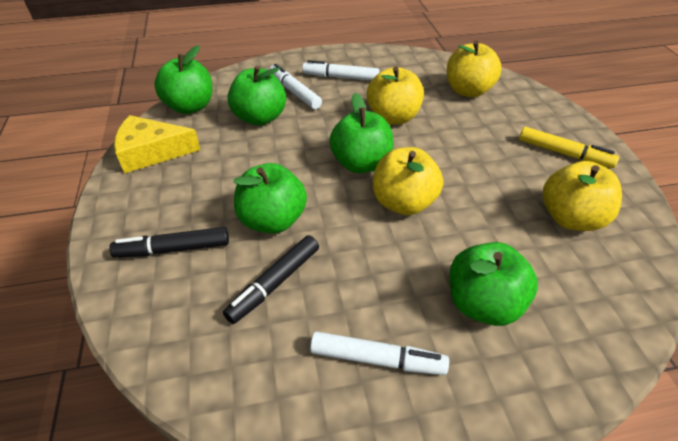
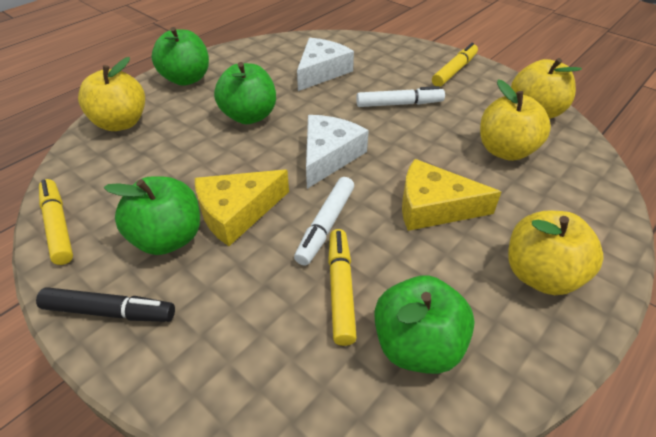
black marker: [109,227,229,258] [223,235,319,324] = 2 -> [36,287,175,322] = 1
green apple: [154,45,212,114] [228,66,286,126] [234,163,307,234] [329,93,393,173] [449,242,538,326] = 5 -> [104,176,200,255] [151,27,209,86] [214,62,276,124] [374,276,475,374] = 4
white cheese: none = 0 -> [297,38,354,91] [306,115,369,189] = 2
white marker: [269,64,322,109] [302,60,379,81] [310,332,449,375] = 3 -> [294,177,354,266] [356,86,445,107] = 2
yellow cheese: [114,115,201,174] = 1 -> [195,170,289,246] [402,159,501,231] = 2
yellow marker: [519,127,619,168] = 1 -> [39,179,73,265] [328,229,357,346] [432,43,478,87] = 3

